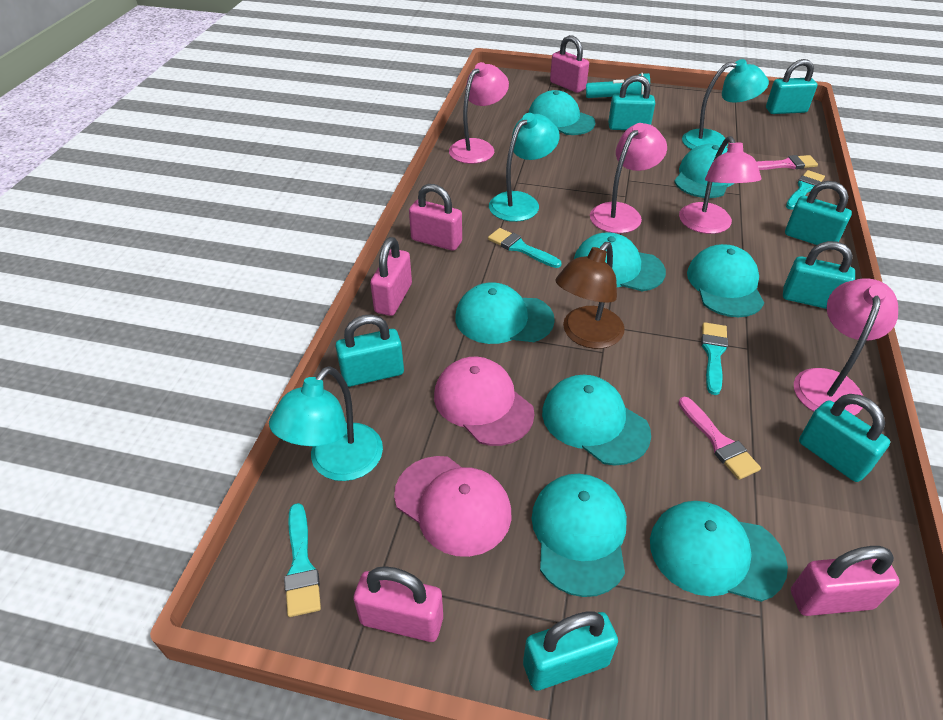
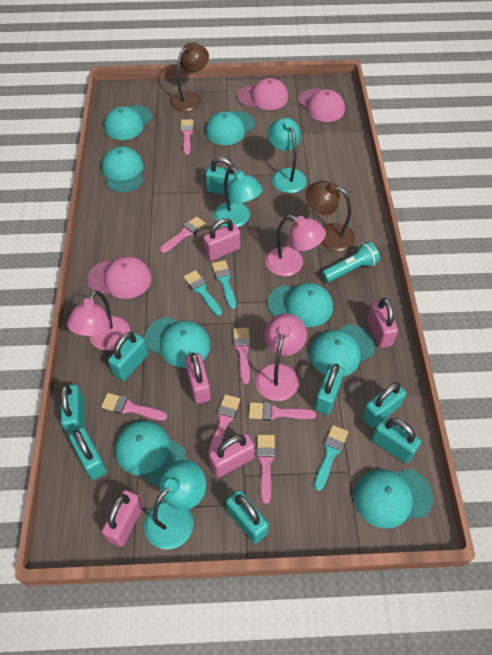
brown lamp: [555,242,625,349] = 1 -> [170,43,209,112] [305,181,355,251] = 2
pink brush: [678,397,761,480] [757,155,818,170] = 2 -> [101,393,167,421] [160,216,206,253] [180,119,194,155] [209,394,240,453] [233,327,251,384] [249,402,316,420] [257,435,275,504] = 7
pink cap: [394,456,511,557] [434,357,535,446] = 2 -> [87,256,152,299] [237,78,288,110] [298,89,345,122] = 3
pink lamp: [449,62,509,164] [590,123,667,233] [679,136,761,234] [794,278,898,415] = 4 -> [67,291,130,351] [255,313,307,401] [265,215,326,276] = 3
turquoise brush: [284,503,321,617] [488,228,561,268] [701,322,728,395] [786,170,825,210] = 4 -> [184,270,222,316] [212,260,236,309] [314,425,348,491] = 3
turquoise padlock: [336,315,404,387] [523,611,618,691] [608,75,655,130] [766,59,818,114] [783,241,855,309] [785,181,852,250] [799,394,890,482] = 7 -> [61,384,85,435] [69,427,107,480] [108,332,148,381] [205,157,238,195] [226,490,269,544] [315,364,345,415] [362,382,406,428] [371,417,421,463] = 8

